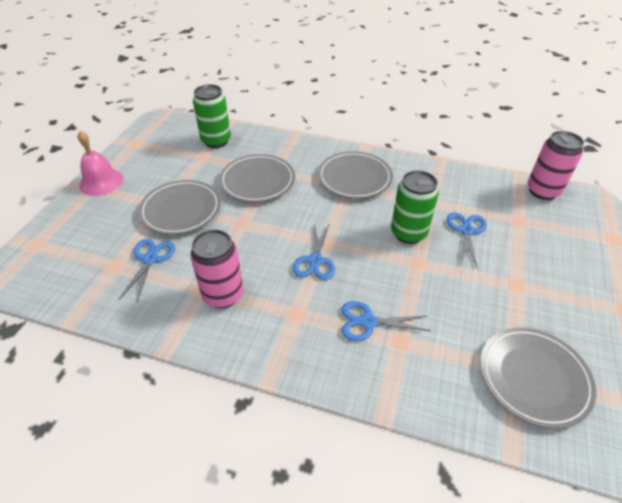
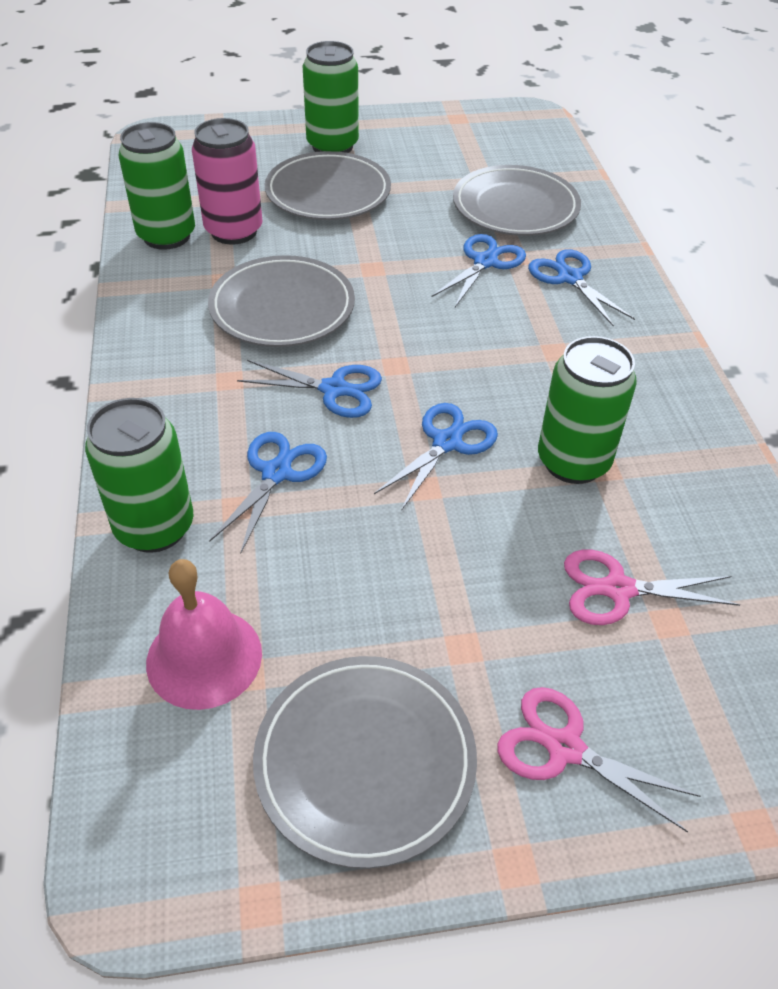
blue scissors: [119,239,175,301] [292,223,335,280] [341,301,431,341] [447,213,487,269] = 4 -> [209,432,327,554] [237,360,382,418] [374,403,498,511] [432,234,526,307] [528,249,635,327] = 5
green can: [193,84,231,148] [391,170,439,244] = 2 -> [85,398,193,553] [119,122,195,250] [303,41,359,153] [538,336,637,484] = 4
pink can: [190,229,244,308] [528,131,584,200] = 2 -> [192,118,263,245] = 1
pink scissors: none = 0 -> [497,687,701,832] [564,550,740,625] = 2

